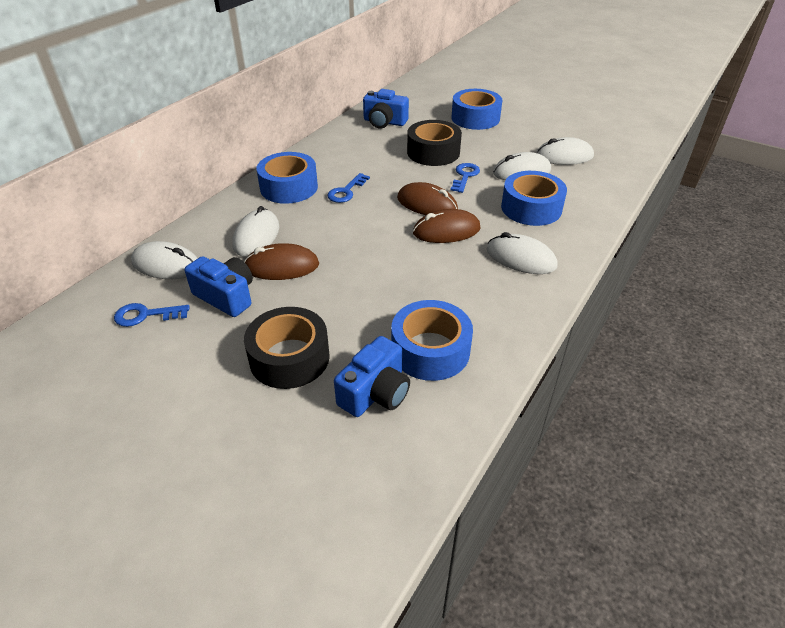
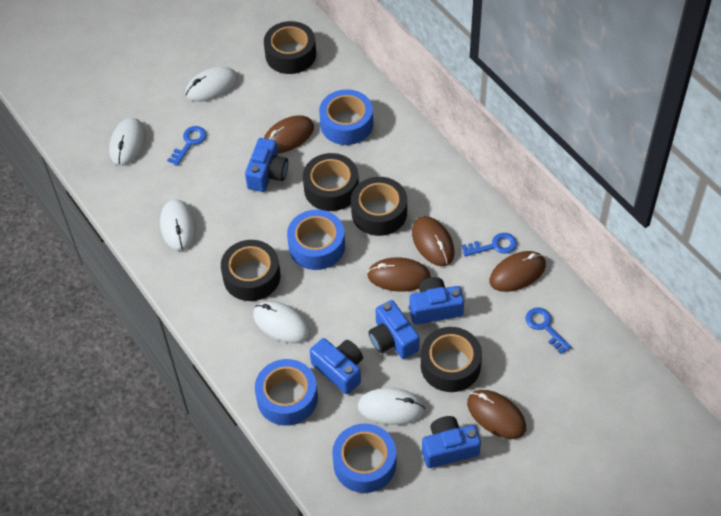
black tape: [244,307,330,389] [407,120,462,166] = 2 -> [221,240,281,301] [264,21,316,74] [303,153,359,211] [351,177,407,236] [421,327,482,392] = 5
blue camera: [184,256,253,317] [334,336,410,417] [363,89,409,128] = 3 -> [245,138,288,192] [310,338,363,394] [368,300,420,359] [409,277,464,324] [422,416,481,468] = 5
brown mouse: [244,243,319,280] [397,182,458,215] [413,209,481,243] = 3 -> [264,115,314,153] [367,257,431,292] [412,216,455,266] [467,390,526,439] [489,251,546,292] = 5

